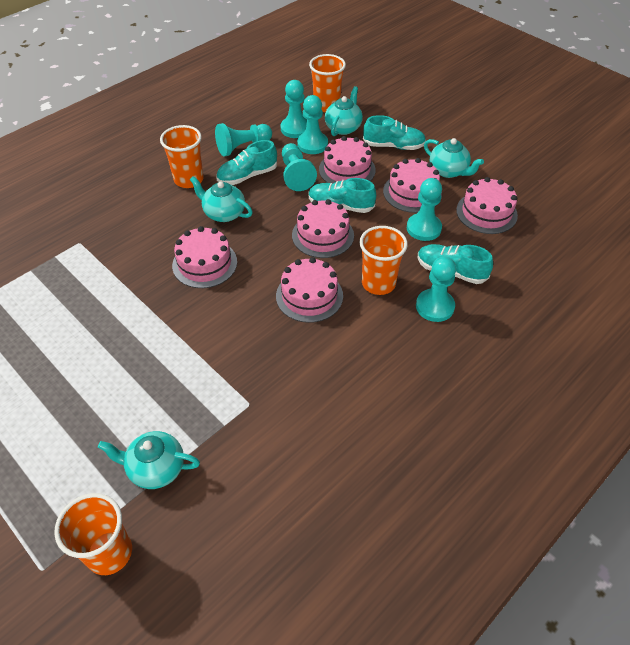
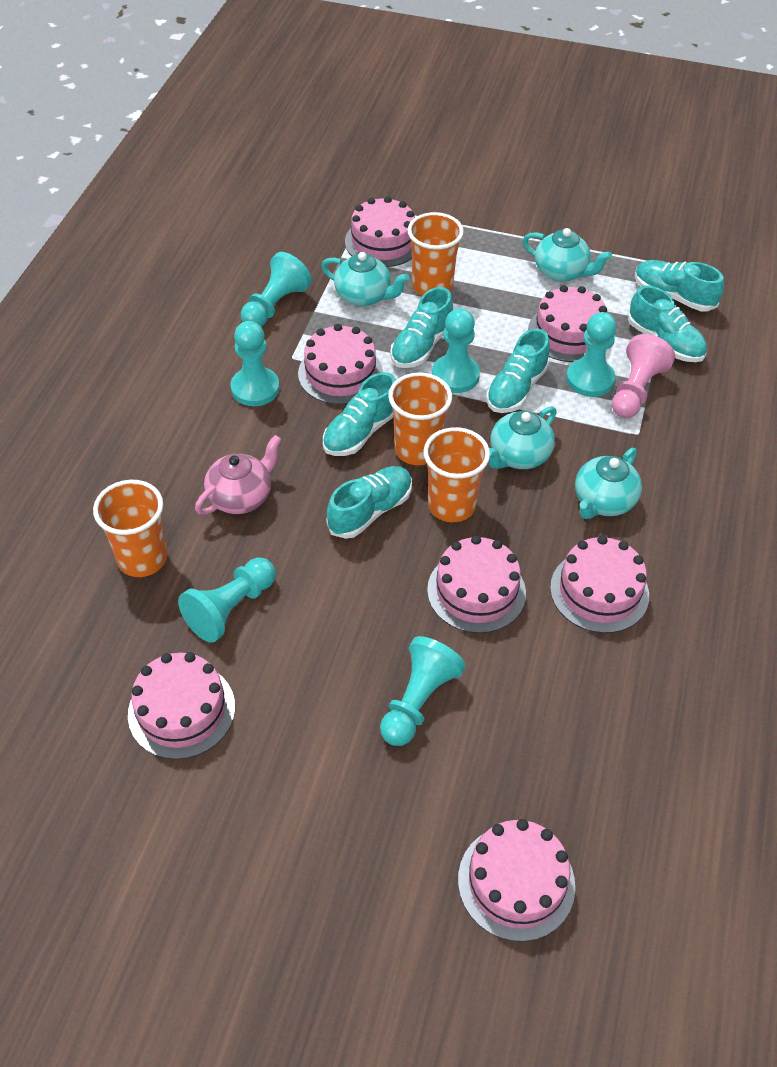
pink cake: [172,226,237,288] [276,257,343,323] [292,199,354,258] [319,136,376,183] [383,158,442,213] [456,177,518,234] = 6 -> [128,652,235,760] [298,324,383,405] [345,196,415,267] [427,535,526,633] [458,819,575,942] [528,285,607,362] [550,535,649,633] = 7
pink pawn: none = 0 -> [612,334,675,418] = 1
pink teapot: none = 0 -> [195,435,281,515] = 1
turquoise shoe: [216,140,277,185] [308,178,376,213] [363,115,426,150] [418,244,493,284] = 4 -> [323,372,396,456] [326,466,412,539] [390,287,453,368] [486,328,550,413] [628,285,707,362] [635,260,724,311] = 6

